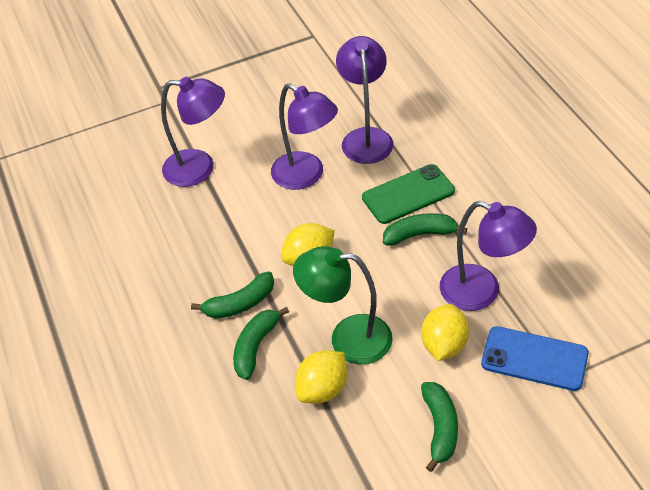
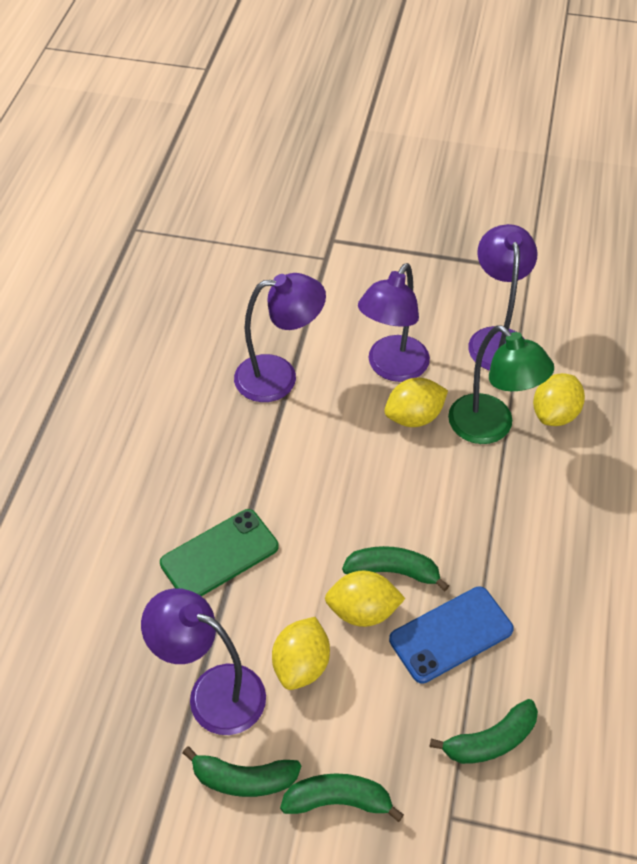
yellow lemon: [281,223,335,266] [295,350,347,404] [421,304,469,361] = 3 -> [272,617,330,690] [325,570,405,627] [384,378,448,427] [533,373,585,426] = 4

